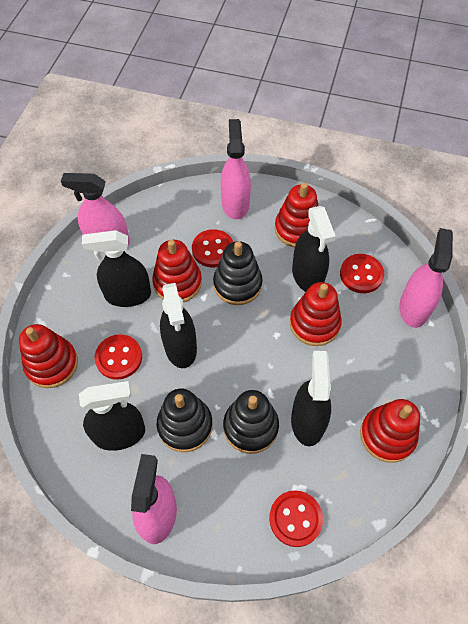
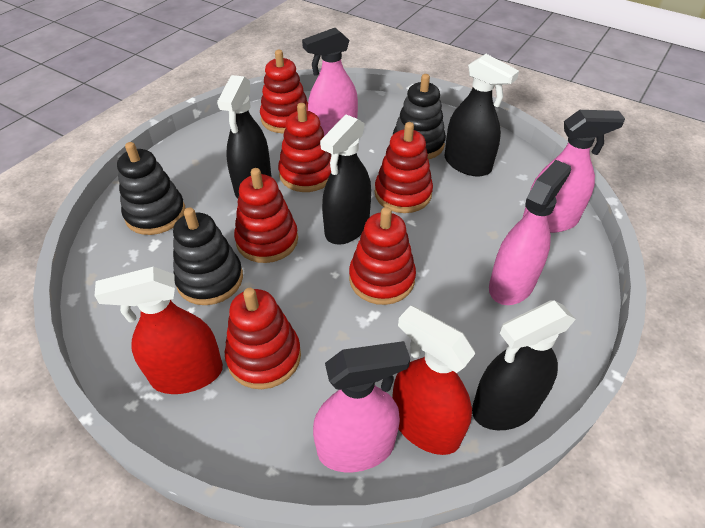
black spray bottle: [79,381,145,451] [82,230,151,307] [160,283,197,368] [291,351,331,446] [292,206,336,292] = 5 -> [217,75,272,199] [320,115,371,245] [444,54,519,177] [472,300,576,430] = 4
red button: [95,334,142,380] [192,229,233,268] [269,490,323,547] [340,254,384,293] = 4 -> none = 0
red spray bottle: none = 0 -> [95,267,223,394] [392,305,475,455] = 2
red stacking toy: [19,324,78,388] [152,239,202,302] [275,183,318,247] [290,282,342,346] [360,399,420,463] = 5 -> [225,288,301,389] [234,168,298,263] [260,50,308,133] [278,103,331,192] [349,207,416,305] [375,122,433,213] = 6

